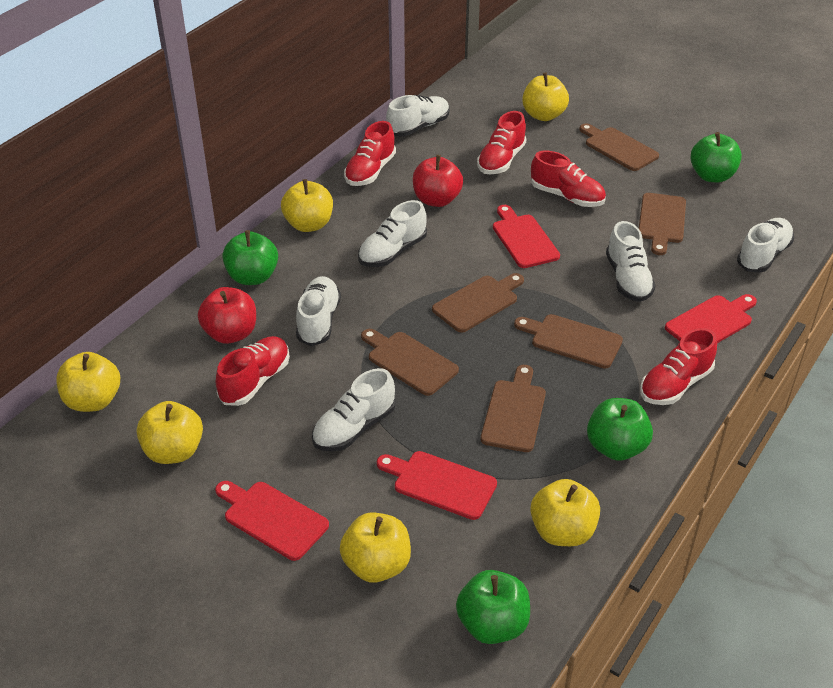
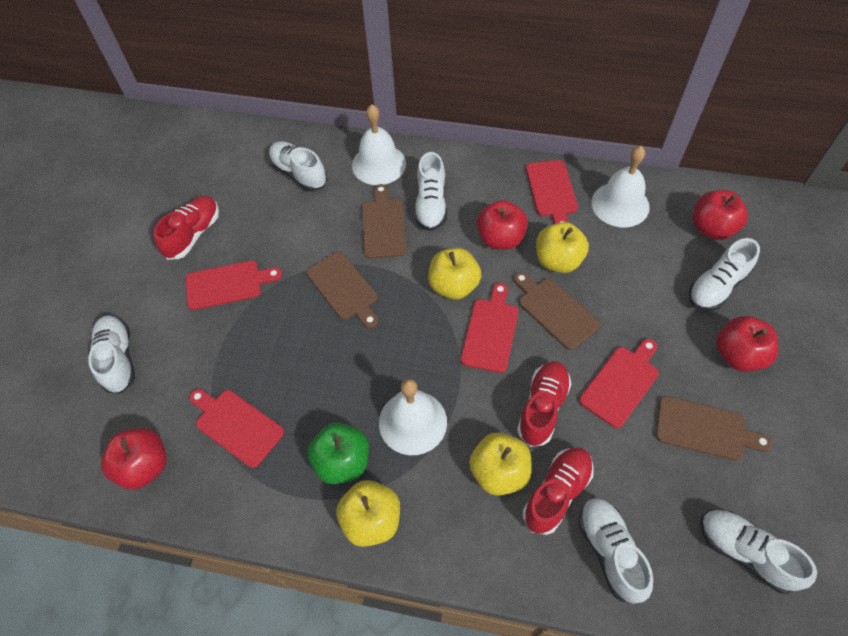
brown cutting board: [361,329,459,396] [432,273,524,333] [481,365,546,452] [514,314,623,368] [579,123,659,171] [639,193,686,255] = 6 -> [306,251,378,329] [362,184,407,259] [514,272,600,350] [656,396,772,461] = 4
green apple: [222,230,278,285] [456,570,530,644] [587,398,653,461] [690,132,742,183] = 4 -> [308,423,369,484] = 1
red apple: [198,287,256,344] [413,155,463,207] = 2 -> [101,428,167,489] [476,200,528,250] [693,190,748,240] [716,316,778,371] = 4
red cutting board: [215,481,329,561] [377,451,497,520] [493,205,560,268] [665,294,757,343] = 4 -> [185,260,282,310] [189,389,284,468] [461,283,519,373] [526,160,578,224] [579,339,659,428] = 5
red shoe: [216,336,290,406] [344,121,396,186] [477,111,526,174] [531,151,606,207] [640,328,717,405] = 5 -> [154,196,219,260] [517,361,571,447] [523,447,594,535] = 3
white bell: none = 0 -> [352,104,406,185] [379,379,447,455] [591,146,650,227] = 3
yellow apple: [56,352,120,412] [137,401,203,464] [281,179,333,232] [340,512,411,583] [522,72,569,121] [530,479,600,546] = 6 -> [336,480,400,547] [428,248,481,300] [469,433,532,496] [536,222,589,273] = 4

